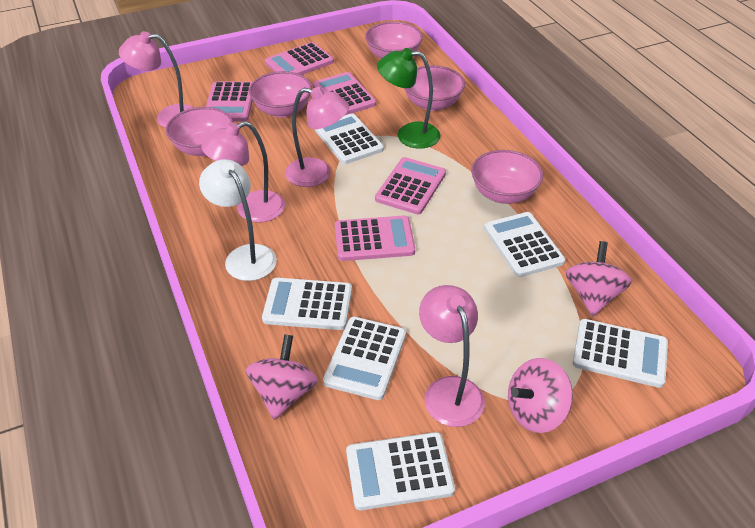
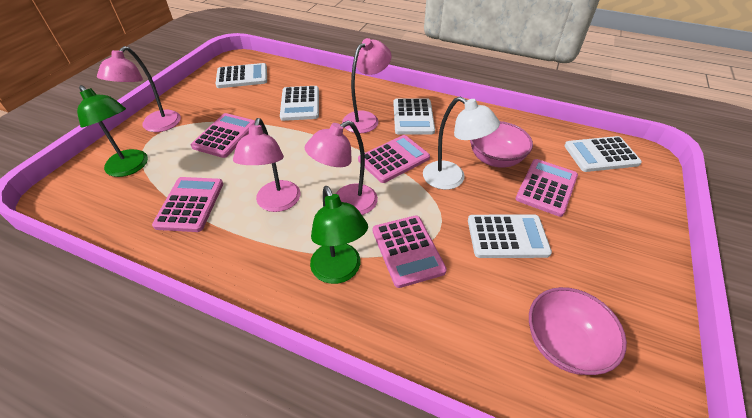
green lamp: [377,48,441,149] = 1 -> [77,85,148,177] [310,186,368,284] = 2
pink bowl: [166,107,233,156] [249,71,312,118] [365,21,423,59] [404,65,465,111] [471,150,543,204] = 5 -> [470,121,533,168] [529,287,627,375] = 2
pink spinning top: [246,334,318,420] [508,358,573,433] [566,241,632,316] = 3 -> none = 0
white calculator: [262,278,352,330] [315,113,384,164] [323,316,406,400] [346,432,455,510] [484,212,565,277] [573,319,668,388] = 6 -> [215,63,267,88] [280,86,319,121] [394,98,435,134] [468,214,552,258] [564,136,642,172] = 5

